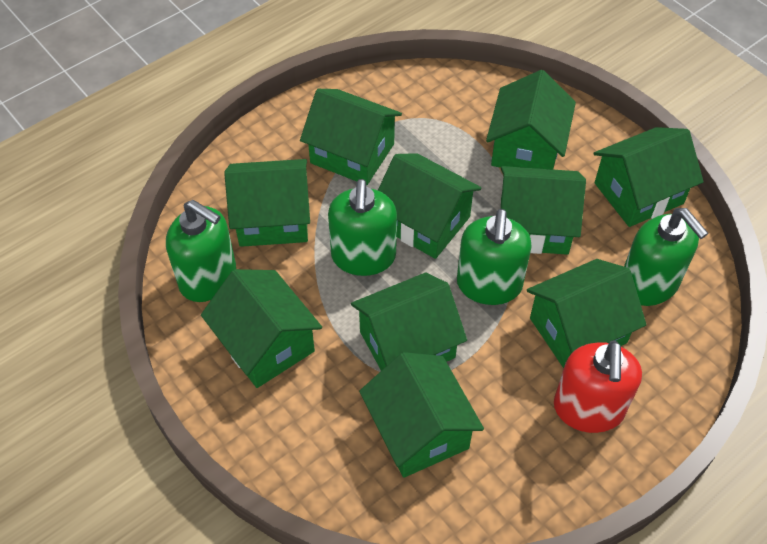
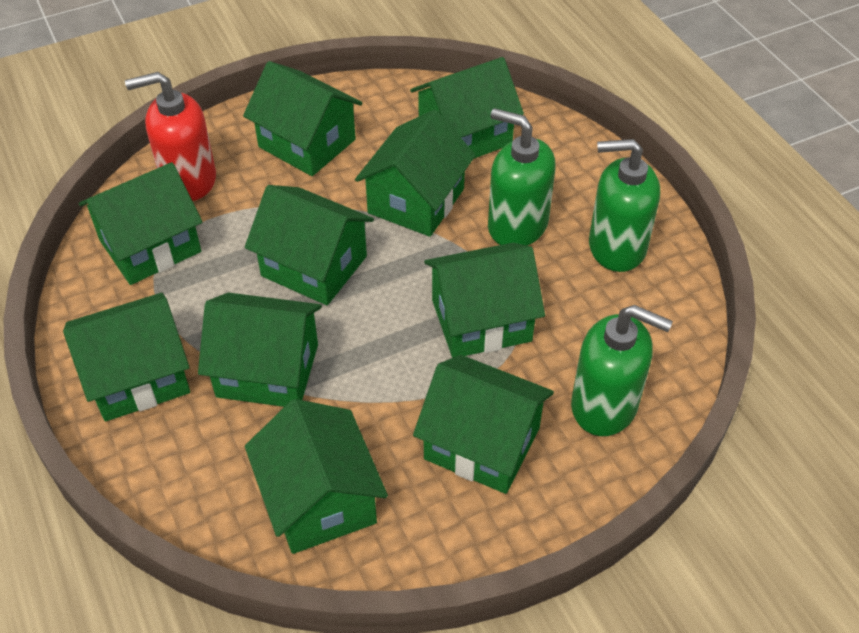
green soap dispenser: [166,200,236,302] [328,179,397,276] [457,209,532,305] [624,208,708,306] = 4 -> [488,108,555,246] [571,305,673,436] [589,139,660,272] = 3

